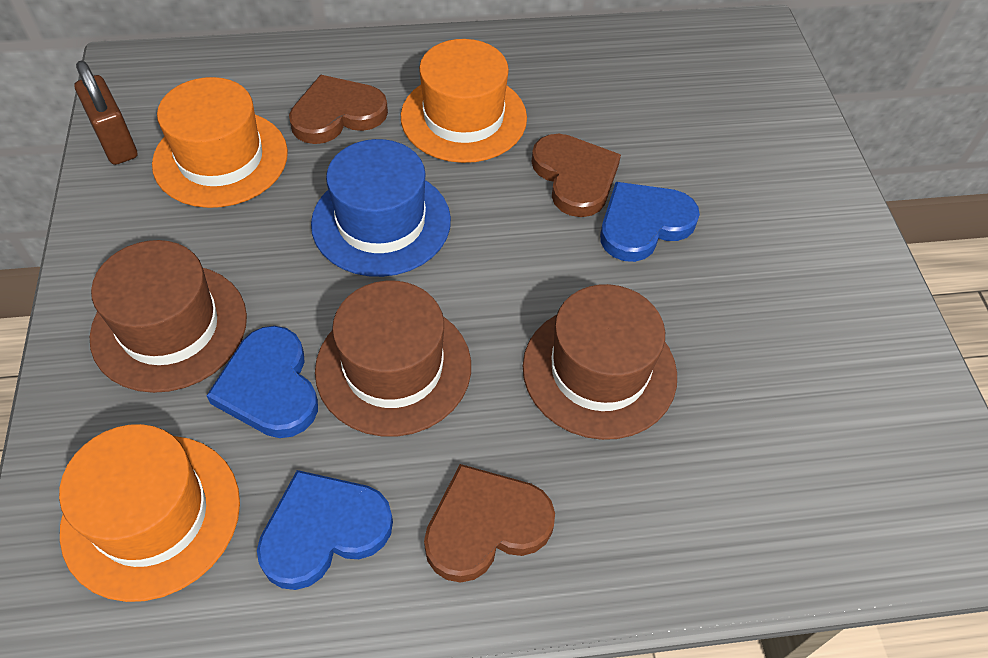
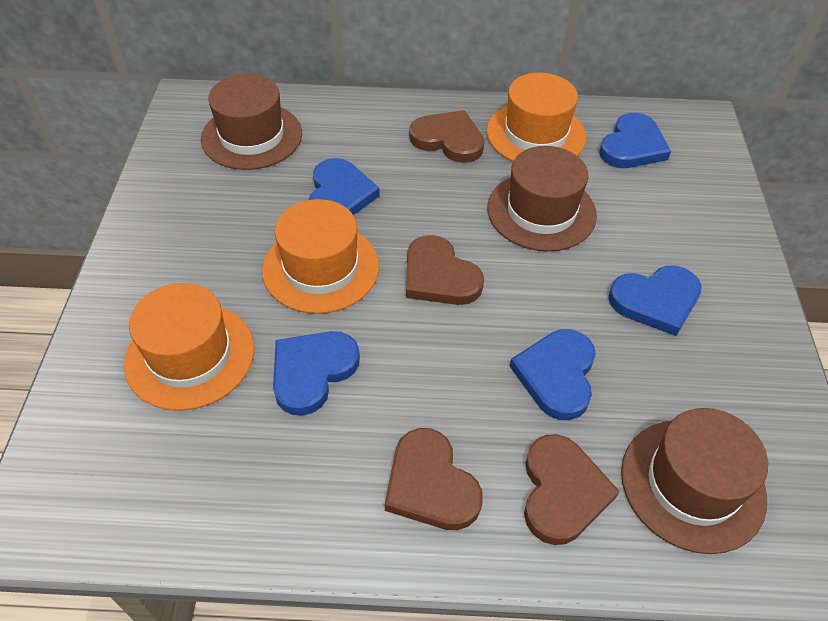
blue hat: [311,139,451,277] = 1 -> none = 0
blue heart: [206,326,318,438] [257,470,393,590] [600,182,700,262] = 3 -> [273,331,360,416] [309,158,380,215] [510,329,596,420] [599,113,671,168] [608,266,702,336] = 5
brown heart: [289,75,388,144] [424,464,555,583] [531,134,621,217] = 3 -> [385,428,483,530] [406,235,484,305] [409,110,485,163] [524,434,620,545] = 4
brown padlock: [74,61,137,165] = 1 -> none = 0

